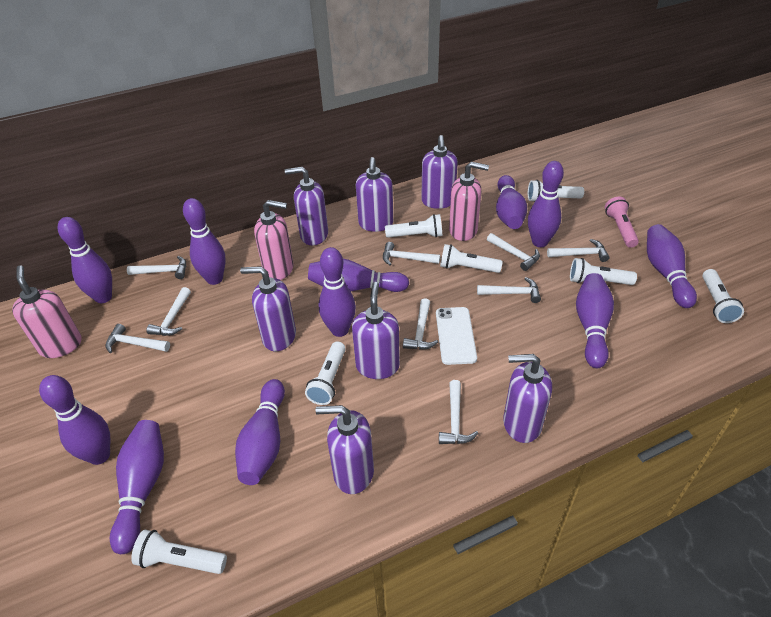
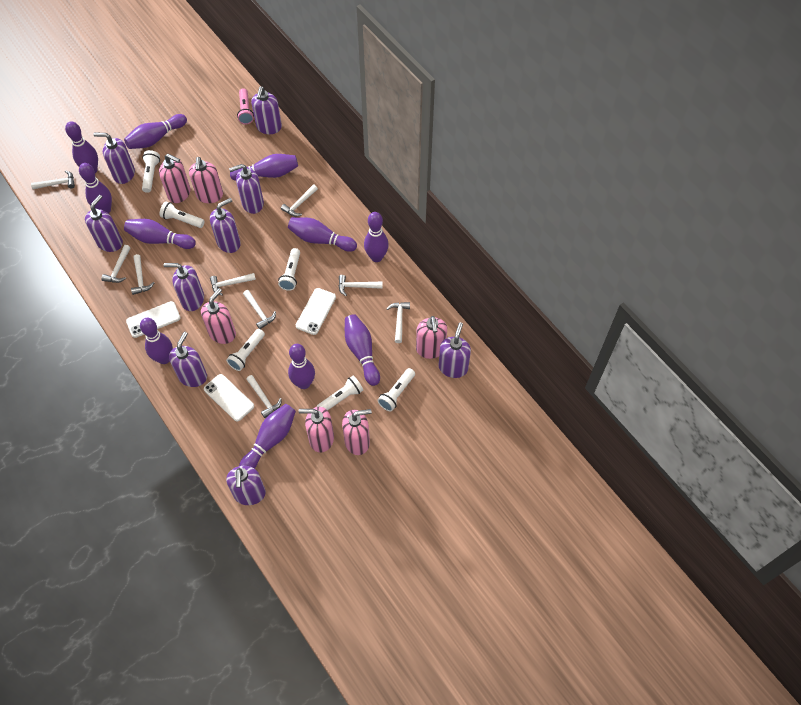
pink soap dispenser: [12,265,81,358] [254,200,294,280] [449,162,489,241] = 3 -> [159,154,190,203] [189,157,223,203] [201,288,236,344] [299,407,334,452] [342,409,372,455] [416,316,447,359] = 6
purple soap dispenser: [240,266,296,351] [285,167,328,246] [315,405,374,494] [352,282,400,379] [356,157,393,232] [421,135,458,209] [503,354,552,443] = 7 -> [85,195,123,252] [93,133,135,184] [164,263,204,311] [169,332,207,387] [210,198,241,253] [226,466,266,505] [229,164,264,214] [251,86,282,134] [439,322,471,378] = 9
white flashlight: [131,530,227,574] [305,341,346,405] [385,214,442,238] [440,244,503,273] [528,180,584,202] [570,258,637,285] [702,269,744,323] = 7 -> [142,150,160,193] [160,201,205,228] [226,329,265,371] [278,248,300,291] [316,375,363,411] [377,368,415,411] = 6
white phone: [436,307,477,365] = 1 -> [126,301,181,338] [204,374,254,422] [296,288,336,335] = 3

